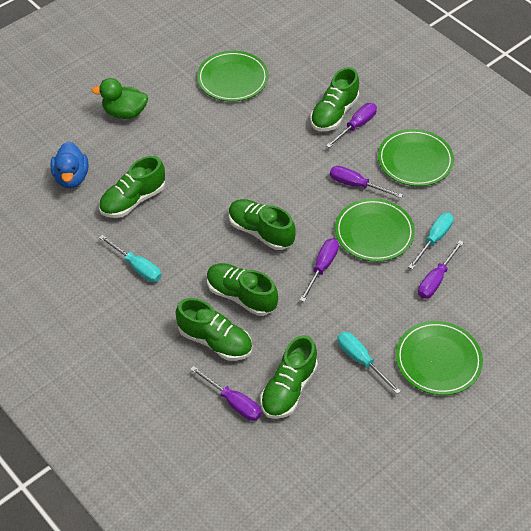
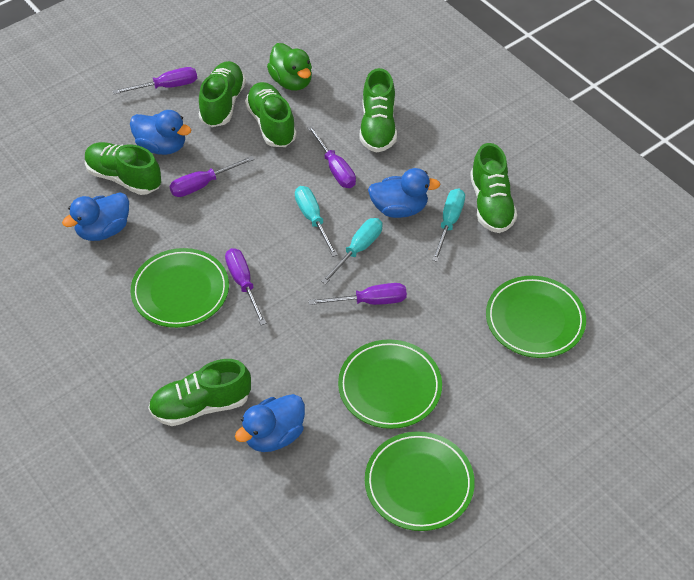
blue duck: [50,142,88,188] = 1 -> [62,192,129,241] [130,110,191,155] [235,394,305,452] [368,168,440,218] = 4

